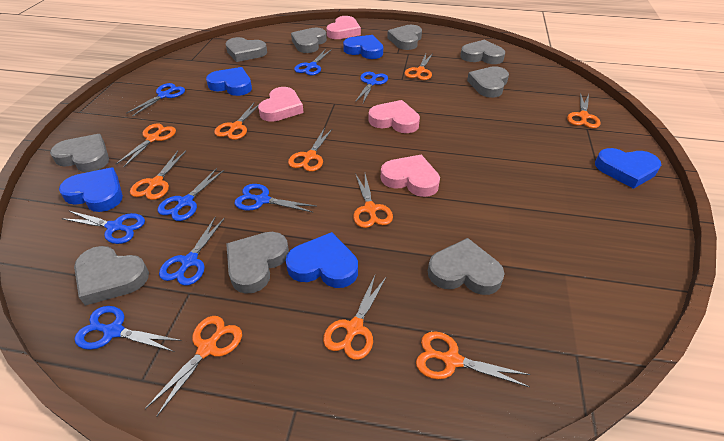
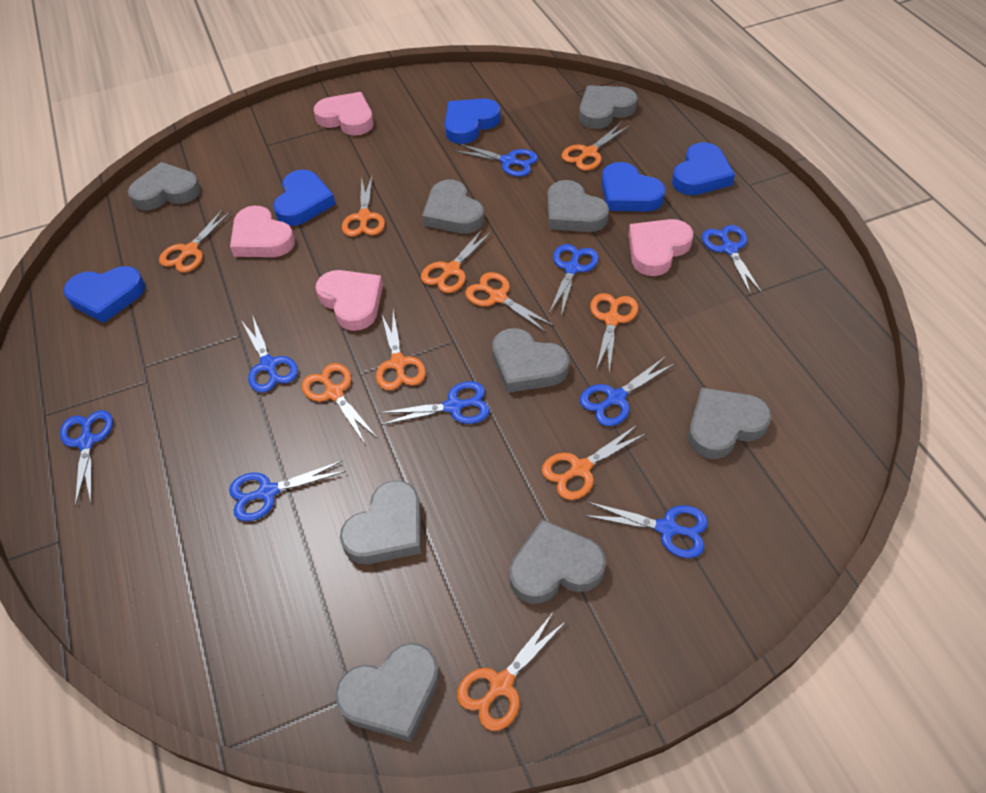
blue scissors: [61,211,145,244] [74,306,182,352] [126,83,185,117] [158,168,224,221] [159,218,225,286] [235,184,316,212] [294,49,332,75] [355,72,388,103] = 8 -> [60,410,113,507] [229,460,347,521] [241,314,298,393] [379,381,490,425] [453,143,538,177] [549,244,599,317] [580,356,674,426] [584,502,708,558] [702,225,762,295] = 9

